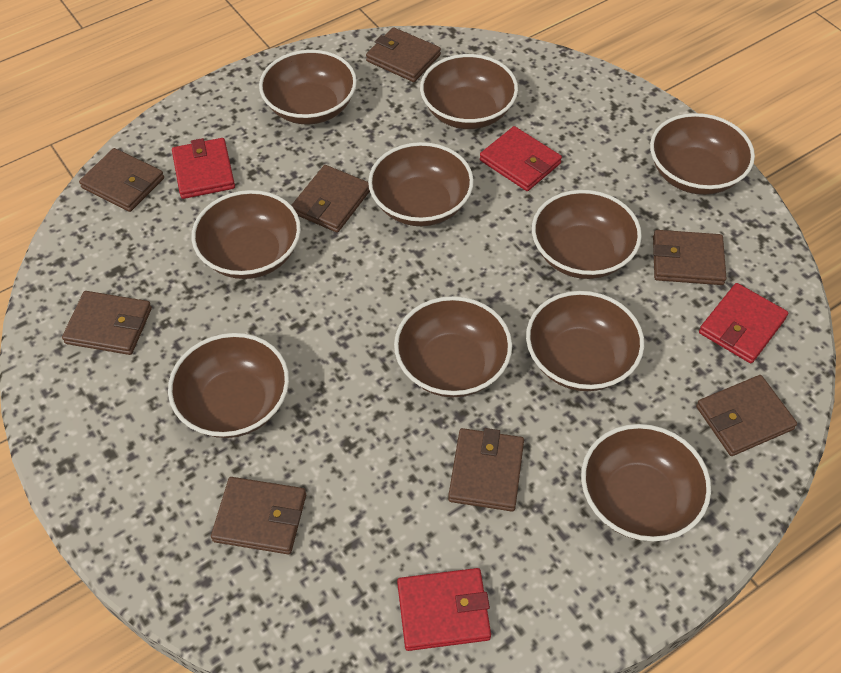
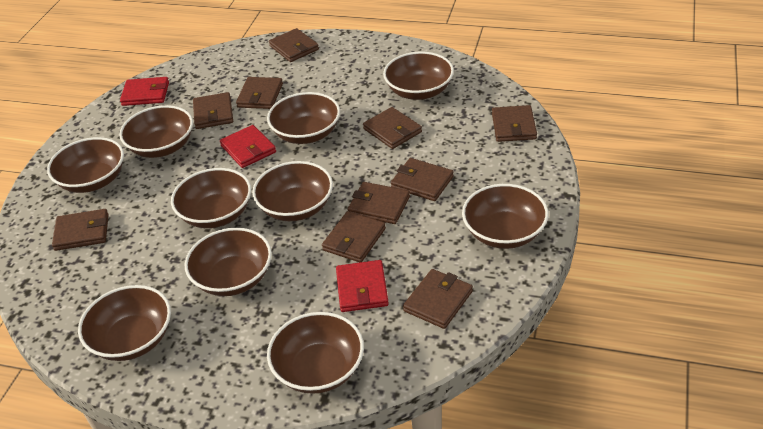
brown wallet: [62,291,152,355] [79,148,164,212] [211,477,306,554] [291,165,370,232] [366,27,441,82] [448,428,524,511] [653,230,726,285] [696,375,797,456] = 8 -> [52,209,109,251] [193,92,233,129] [236,77,283,109] [269,28,319,62] [322,211,386,262] [348,182,410,224] [363,107,422,149] [391,158,454,201] [403,269,473,329] [492,105,537,142] = 10
red wallet: [172,138,235,199] [397,568,491,651] [480,126,562,191] [699,283,788,363] = 4 -> [120,77,169,106] [220,125,276,168] [336,260,389,312] = 3

